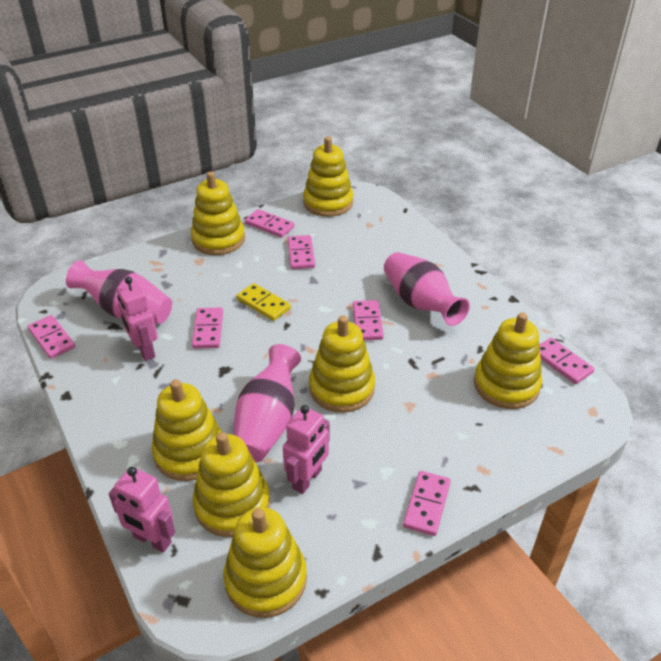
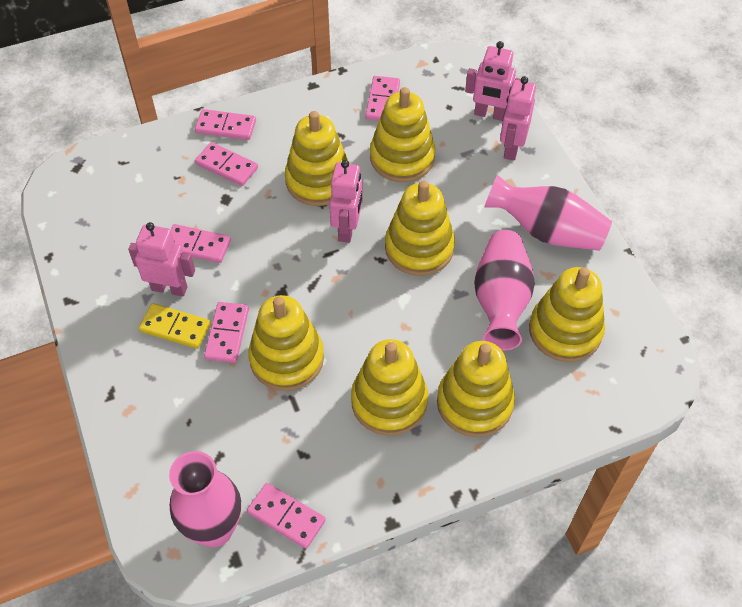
pink domino: [28,315,75,359] [192,308,223,349] [245,209,295,238] [288,235,315,269] [353,300,384,340] [403,471,451,536] [539,338,595,384] = 7 -> [171,224,231,263] [195,109,256,140] [195,142,258,186] [204,302,249,363] [247,483,326,549] [365,76,400,121] = 6
pink robot: [109,467,175,552] [117,277,158,361] [283,405,330,494] = 3 -> [128,222,195,297] [329,160,363,243] [465,41,521,121] [500,76,536,161] = 4

